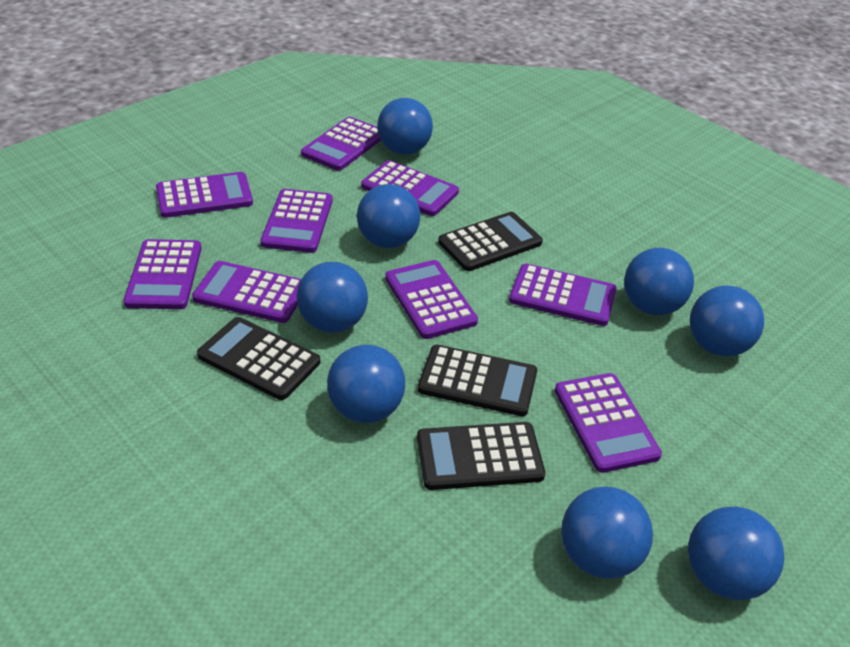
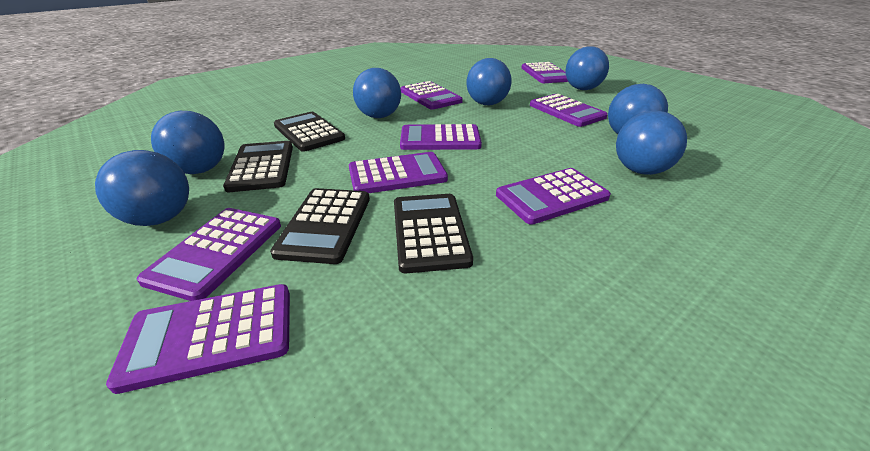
blue ball: [297,262,368,333] [327,345,405,423] [357,184,420,248] [377,98,433,155] [561,486,653,579] [624,248,694,315] [688,506,784,600] [690,286,764,356] = 8 -> [95,150,189,226] [151,111,225,174] [353,68,401,118] [466,58,511,105] [565,46,609,90] [608,84,668,134] [616,111,687,175] = 7
purple calculator: [123,239,202,309] [156,172,253,218] [192,261,301,323] [260,189,333,253] [301,117,381,171] [361,160,459,216] [385,260,478,339] [509,264,617,326] [555,373,662,473] = 9 -> [106,284,290,394] [136,208,281,301] [349,152,448,193] [400,81,463,110] [400,124,482,150] [496,168,611,225] [522,62,568,83] [530,94,608,127] = 8

